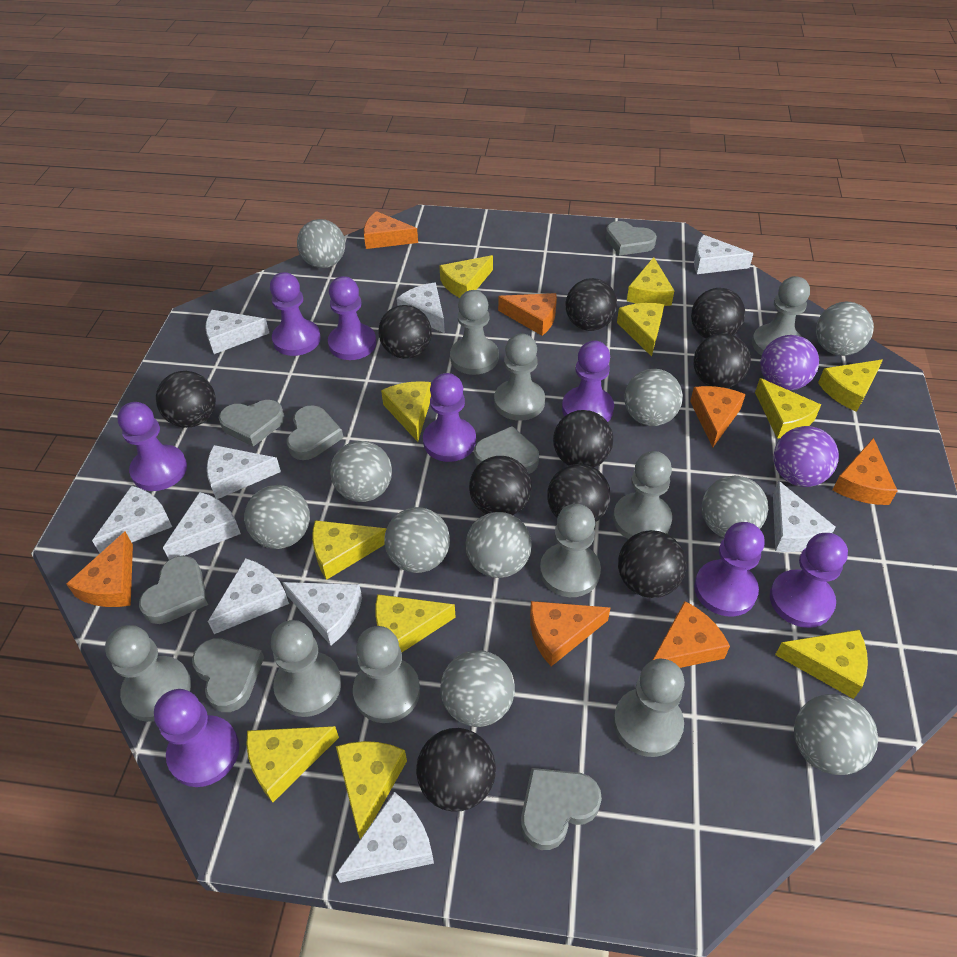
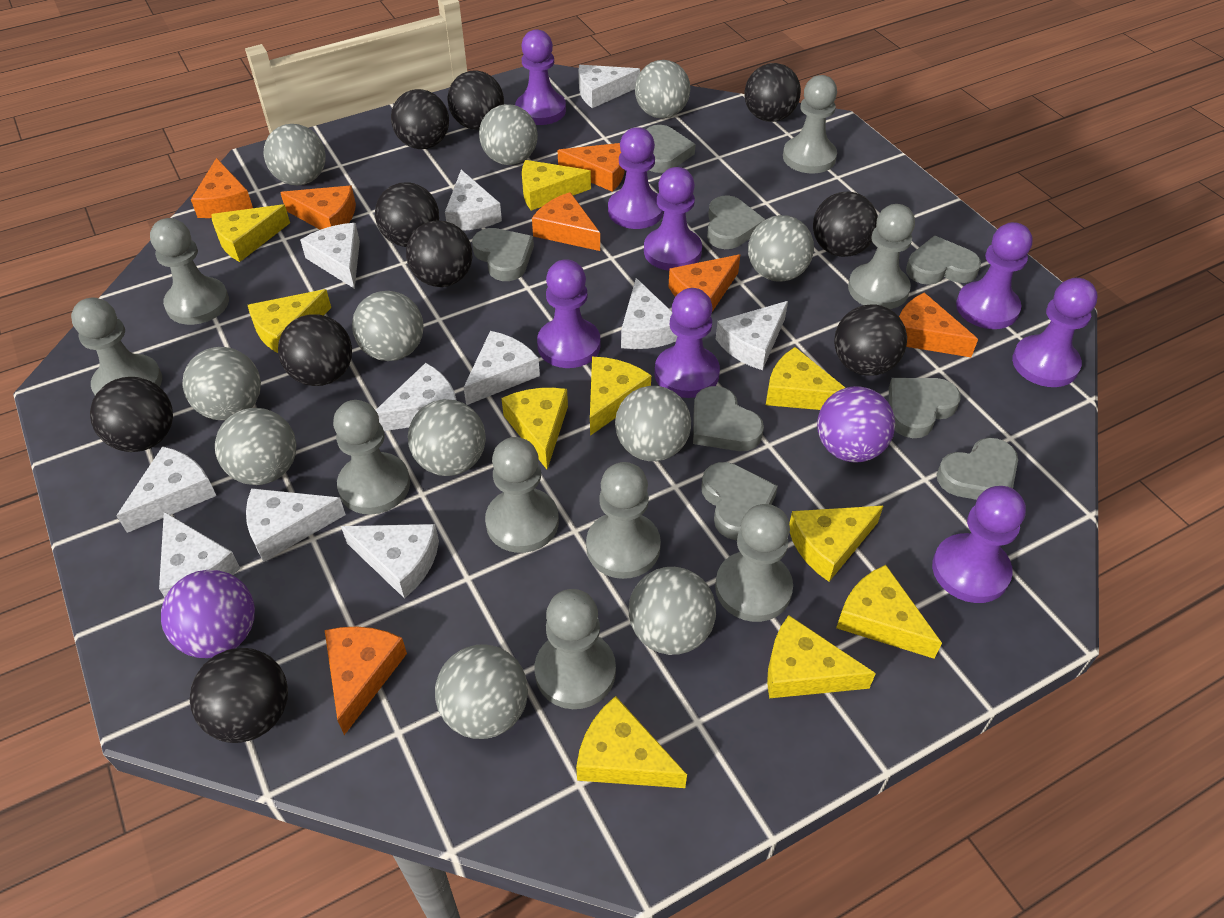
grey ball: [244,485,310,549] [297,219,345,268] [330,441,392,502] [384,507,450,573] [440,650,515,727] [466,512,532,578] [624,369,683,426] [702,476,768,538] [794,694,878,775] [816,302,874,356] = 10 -> [182,347,261,420] [215,408,297,485] [264,124,326,185] [352,291,424,361] [408,399,486,476] [435,645,528,739] [479,104,538,165] [615,386,691,461] [629,567,716,655] [635,60,690,118] [748,215,814,282] = 11
grey heart: [139,556,208,624] [192,638,264,712] [219,400,285,447] [287,405,344,460] [474,426,539,474] [521,768,602,850] [605,221,657,256] = 7 -> [472,228,534,281] [646,125,695,173] [693,386,764,451] [701,462,778,540] [707,195,765,249] [889,378,961,438] [906,236,981,285] [937,438,1018,500] = 8
white cheese: [92,486,172,553] [163,492,241,560] [205,310,269,354] [207,445,281,499] [208,558,289,634] [282,582,362,645] [336,792,434,883] [397,282,445,333] [694,235,753,274] [773,481,835,552] = 10 -> [117,446,216,533] [159,512,240,597] [246,488,346,562] [300,223,360,289] [341,524,439,599] [375,363,457,431] [445,170,502,231] [463,331,540,405] [579,65,640,108] [621,278,677,349] [716,301,788,370] = 11
yellow cheese: [247,726,339,802] [312,520,387,580] [336,741,407,839] [375,594,456,652] [381,381,431,442] [439,255,493,298] [617,303,664,357] [627,257,674,306] [755,378,821,439] [775,630,868,699] [818,359,883,412] = 11 -> [211,204,290,262] [248,289,331,353] [501,388,568,469] [522,160,591,211] [576,696,687,788] [590,357,651,436] [766,347,845,410] [767,615,876,698] [789,506,883,582] [836,565,942,659] = 10

